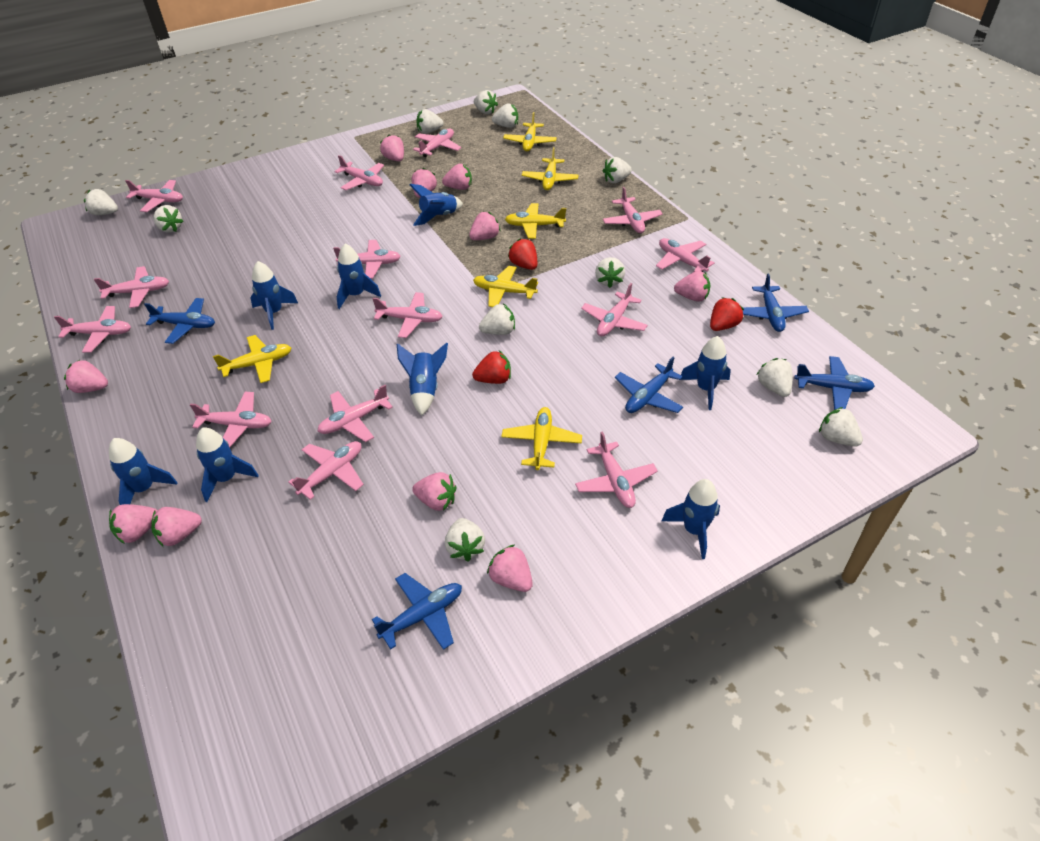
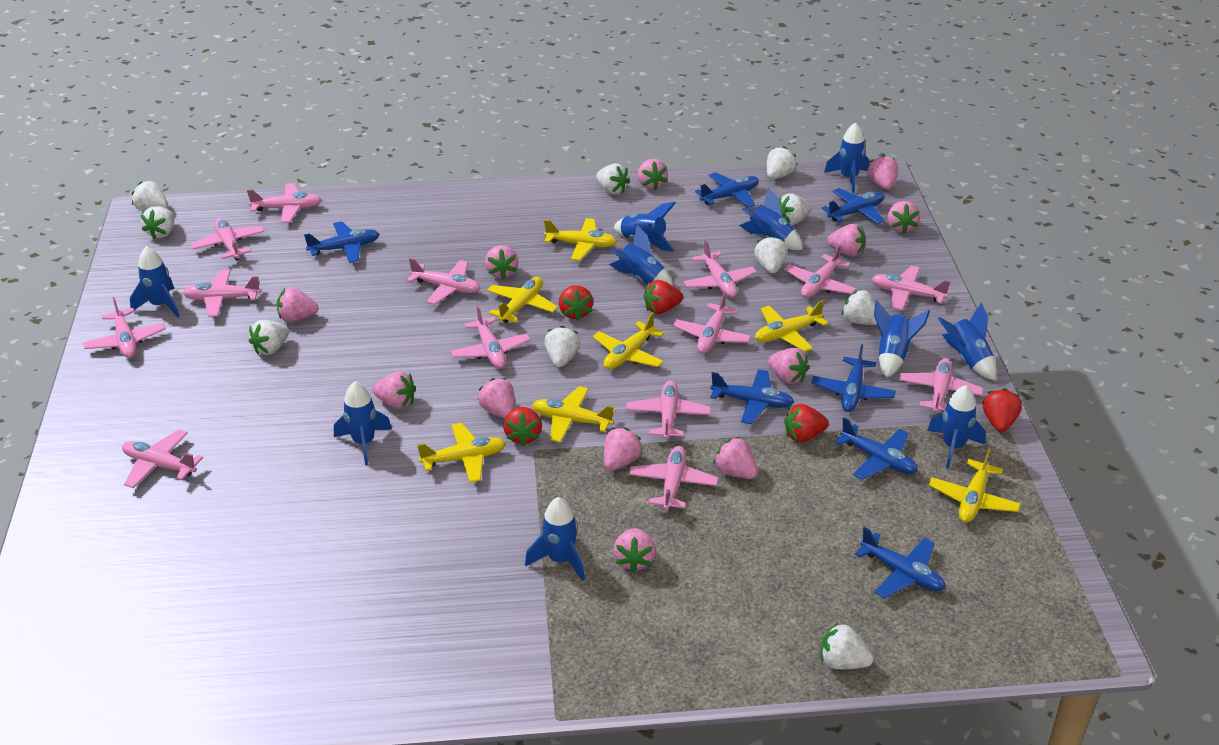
blue plane: [144,298,215,344] [372,573,462,650] [615,357,683,413] [743,273,809,332] [794,356,875,410] = 5 -> [304,221,379,263] [695,172,759,208] [710,369,794,424] [811,344,896,412] [822,188,885,224] [835,417,918,480] [855,527,945,598] = 7
blue rocket: [109,438,178,505] [196,427,259,502] [250,261,298,330] [337,244,381,309] [397,343,448,415] [410,184,463,226] [662,479,720,559] [681,336,731,410] = 8 -> [130,246,180,318] [334,381,392,466] [525,497,585,581] [609,225,673,285] [614,202,676,252] [739,187,803,250] [824,123,870,193] [874,300,930,378] [927,385,986,469] [938,302,996,380] = 10
pink strawberry: [64,360,108,393] [109,504,158,544] [151,507,202,547] [380,134,404,161] [412,168,437,198] [412,472,457,511] [442,164,472,190] [469,212,501,240] [487,545,533,592] [674,271,710,302] = 10 -> [277,287,319,322] [373,371,416,409] [478,378,515,418] [485,245,518,280] [604,428,643,471] [613,528,656,573] [638,159,668,190] [713,437,758,479] [768,348,809,384] [827,224,866,256] [868,155,898,190] [888,201,920,233] = 12
red strawberry: [472,351,511,384] [508,238,537,270] [710,297,744,331] = 3 -> [503,407,542,446] [559,285,593,321] [643,280,683,314] [784,404,829,442] [983,388,1022,432] = 5
white strawberry: [84,189,118,215] [154,205,183,233] [416,109,443,134] [445,518,485,562] [474,90,498,114] [479,304,515,335] [492,103,518,128] [595,257,625,288] [603,157,632,183] [757,358,793,397] [819,407,863,446] = 11 -> [132,181,168,211] [141,206,174,239] [249,320,289,355] [544,326,580,367] [596,163,630,194] [754,236,788,274] [767,146,797,179] [779,193,812,225] [821,623,874,669] [842,289,877,325] = 10
yellow plane: [213,335,291,383] [473,266,538,307] [501,407,582,470] [503,112,557,151] [505,203,566,239] [522,147,579,190] = 6 -> [417,423,506,483] [487,277,558,323] [532,386,615,443] [544,218,617,261] [593,312,664,369] [755,300,828,352] [929,448,1021,523] = 7

